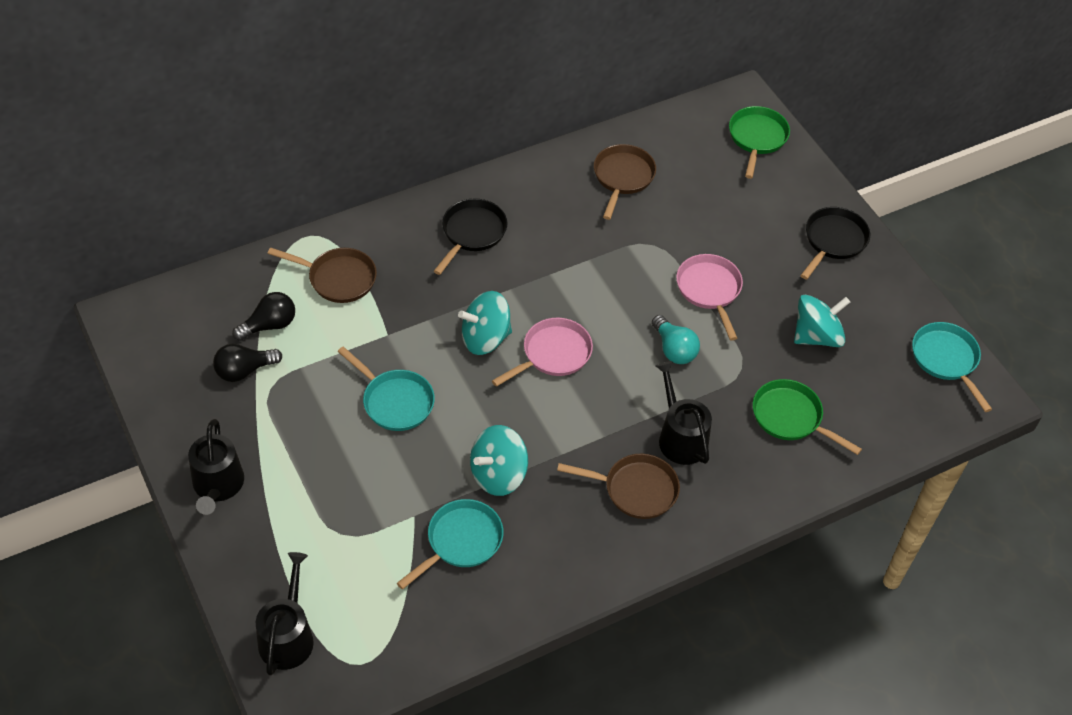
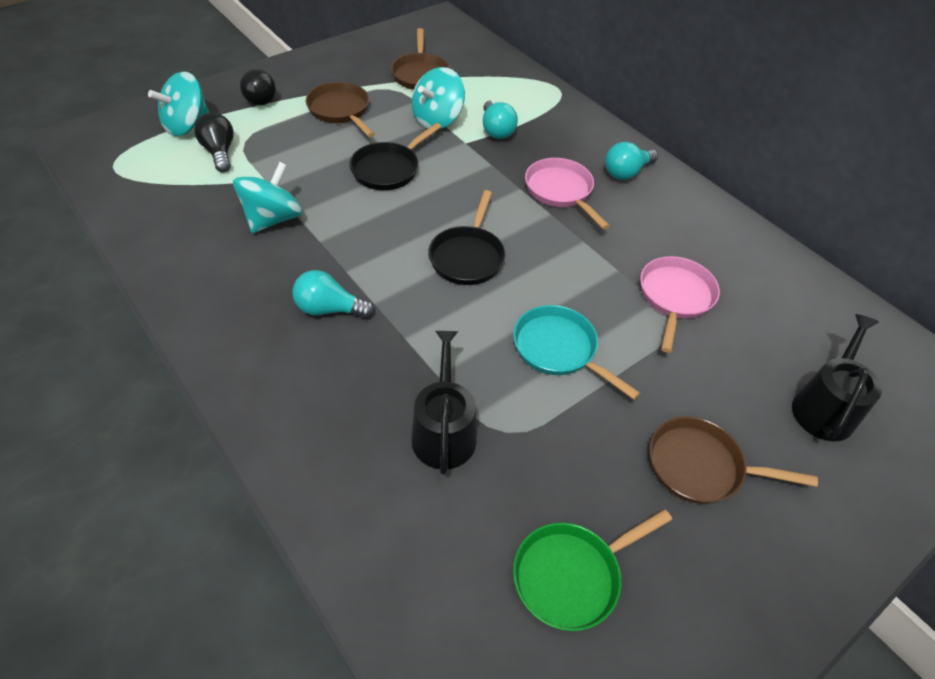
black watering can: [188,419,244,515] [256,552,314,676] [656,361,712,465] = 3 -> [411,331,477,475] [792,314,882,441] = 2
green pan: [729,106,790,179] [753,379,862,455] = 2 -> [513,509,672,631] = 1
turquoise light bulb: [652,315,700,364] = 1 -> [292,270,375,318] [483,100,518,139] [605,142,658,180] = 3
turquoise pan: [337,347,435,431] [397,499,503,589] [912,322,992,412] = 3 -> [513,305,640,400] = 1

